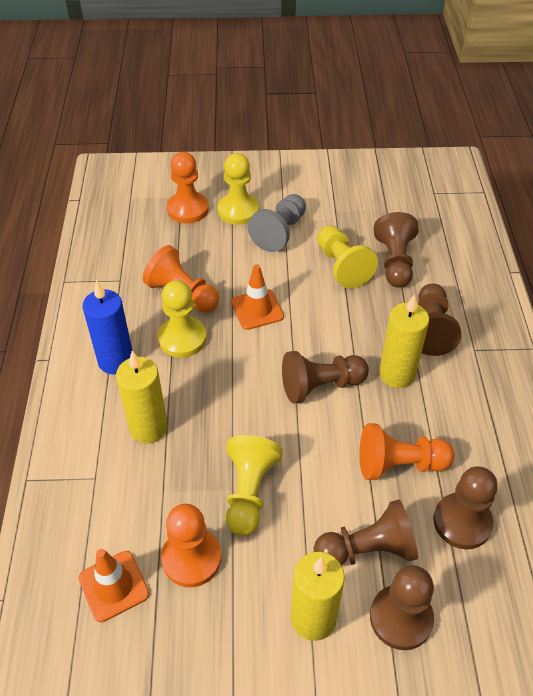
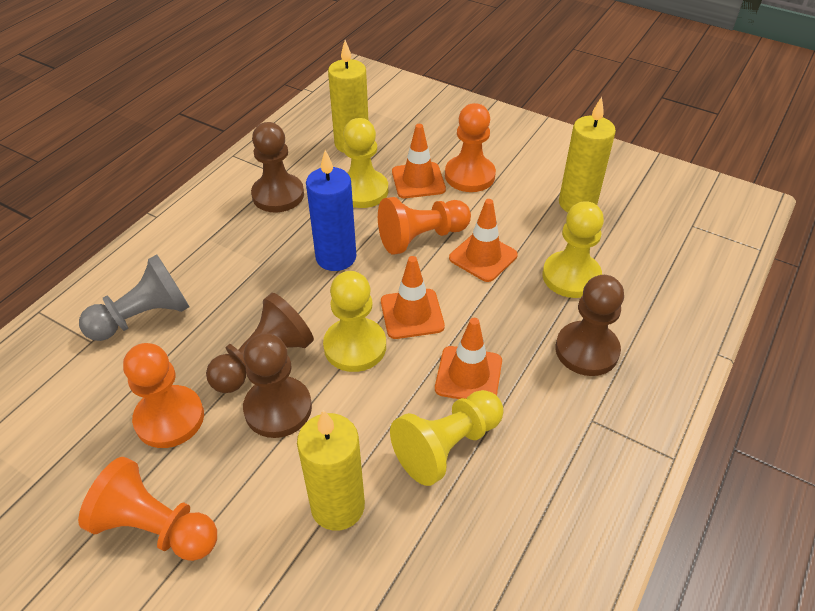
brown pawn: [282,351,369,403] [314,499,418,565] [370,565,434,650] [374,212,419,288] [418,284,461,356] [434,466,498,549] = 6 -> [206,293,314,393] [243,333,312,438] [251,122,304,212] [555,275,624,376] = 4
orange traffic cone: [78,549,149,622] [231,264,284,330] = 2 -> [381,256,445,339] [392,124,446,198] [435,318,502,399] [449,199,518,282] = 4

